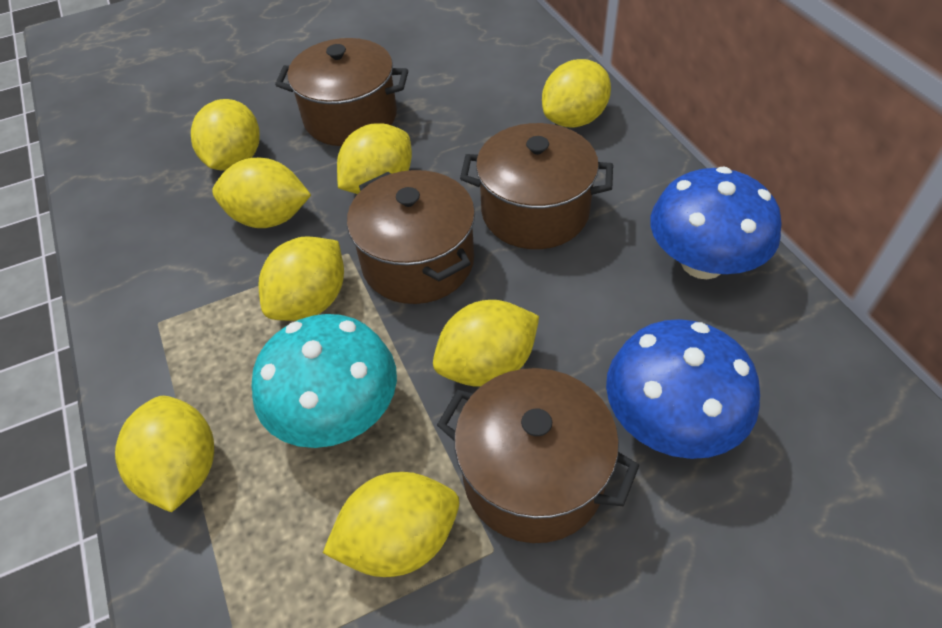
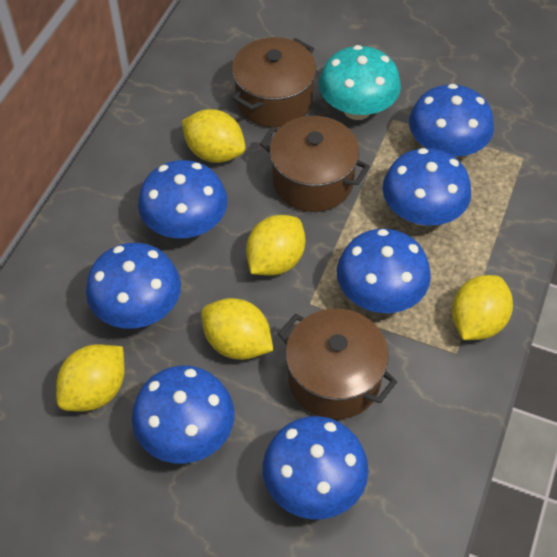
blue mushroom: [606,319,760,459] [650,167,782,279] = 2 -> [86,243,181,328] [132,366,235,464] [138,160,227,238] [263,416,369,519] [337,229,431,313] [382,148,471,226] [409,84,494,158] = 7
brown pot: [275,38,408,146] [347,170,475,304] [437,368,640,543] [460,123,613,249] = 4 -> [232,37,316,127] [260,116,370,212] [278,309,397,420] = 3
yellow lemon: [115,396,214,513] [191,99,260,171] [212,158,311,228] [258,236,344,321] [323,472,459,577] [337,123,412,194] [433,300,539,386] [542,59,611,128] = 8 -> [56,344,124,412] [182,109,246,163] [201,298,273,360] [246,215,305,276] [452,275,513,340] = 5

